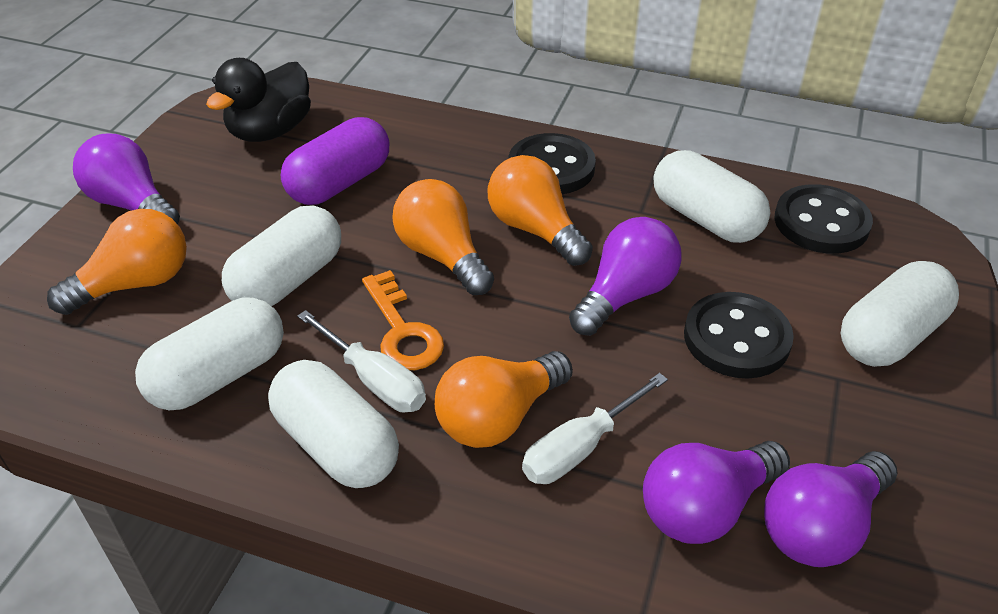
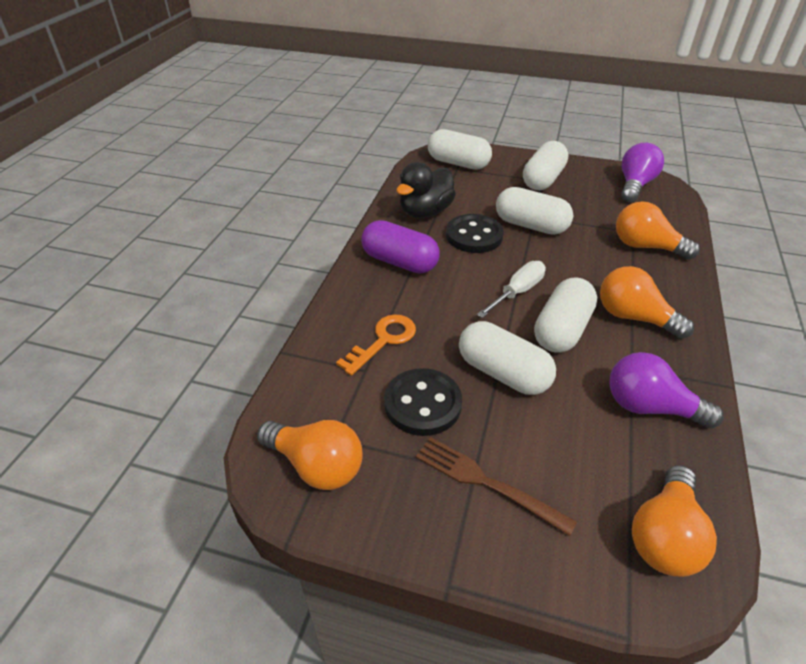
black button: [508,133,596,194] [684,292,794,379] [775,184,873,254] = 3 -> [384,368,462,436] [446,214,504,253] = 2
brown fork: none = 0 -> [416,437,577,536] = 1
purple light bulb: [73,134,180,224] [569,217,681,336] [643,441,790,544] [764,451,897,567] = 4 -> [609,352,724,429] [621,143,664,202] = 2
white screwdriver: [297,310,426,412] [522,373,668,484] = 2 -> [477,261,546,318] = 1

